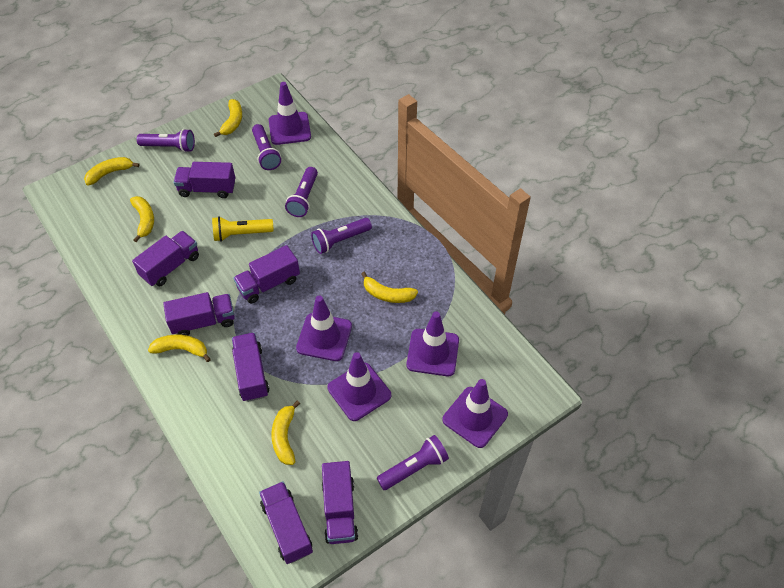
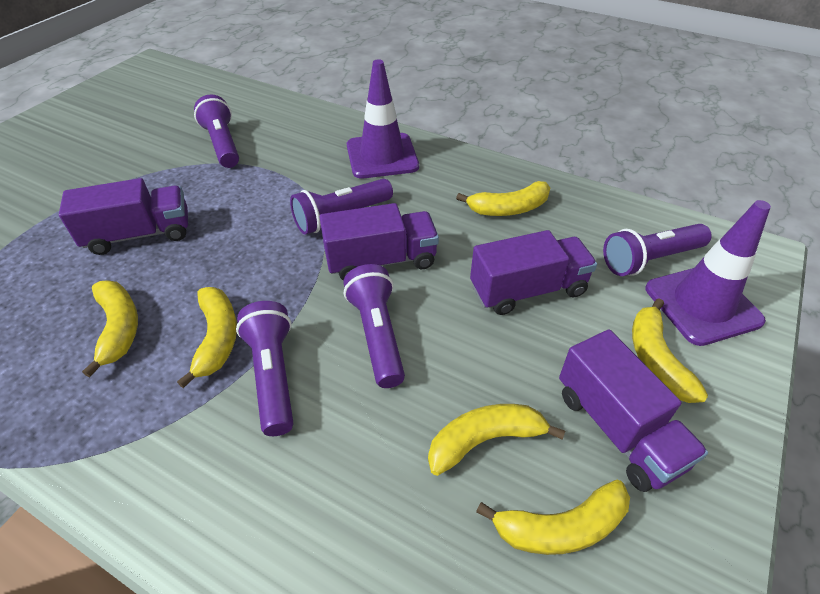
purple traffic cone: [269,82,311,145] [296,296,352,361] [328,352,391,421] [406,311,459,376] [442,379,508,448] = 5 -> [347,59,419,178] [646,200,771,346] = 2
purple truck: [132,231,199,286] [163,292,235,336] [174,162,235,198] [232,332,269,402] [233,245,300,303] [259,481,313,564] [322,461,358,544] = 7 -> [59,178,188,255] [319,203,439,281] [470,230,597,315] [559,330,708,492] = 4
yellow flashlight: [212,216,274,242] = 1 -> none = 0

